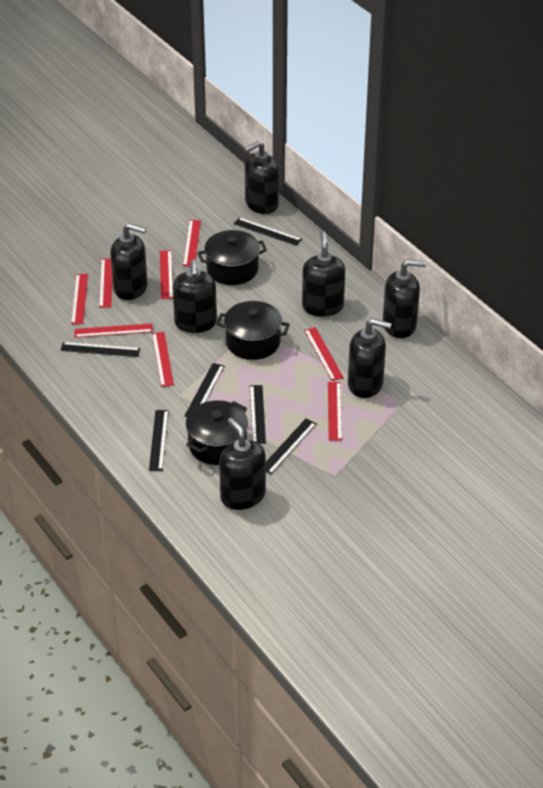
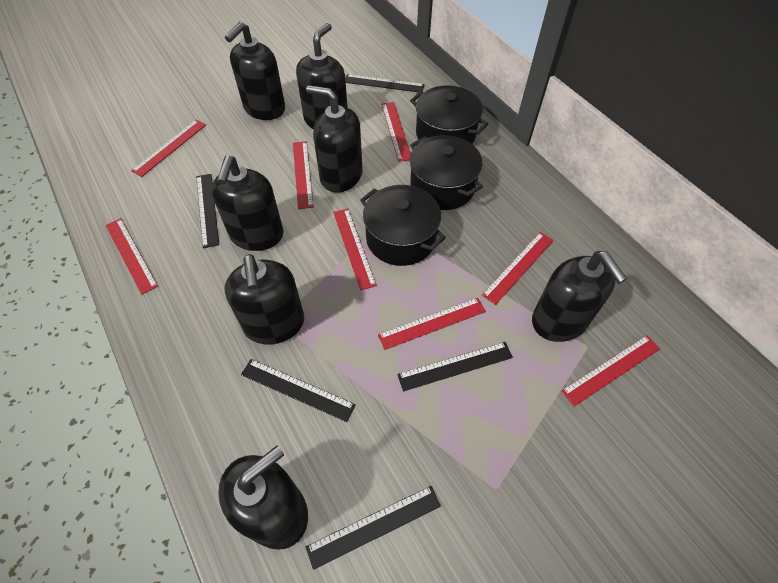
black ruler: [60,342,140,357] [149,410,169,471] [184,363,224,417] [234,217,302,246] [250,385,266,444] [266,419,317,474] = 6 -> [196,174,219,248] [241,359,356,422] [306,486,441,570] [345,74,425,92] [397,342,513,391] = 5

